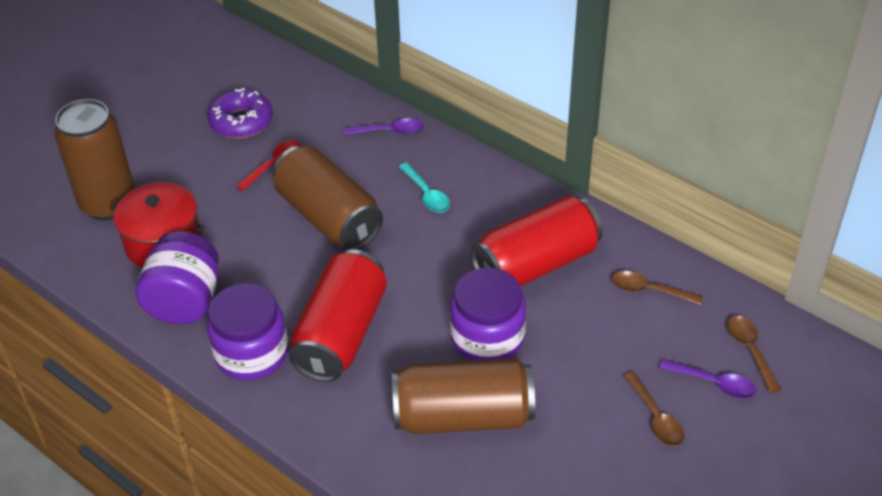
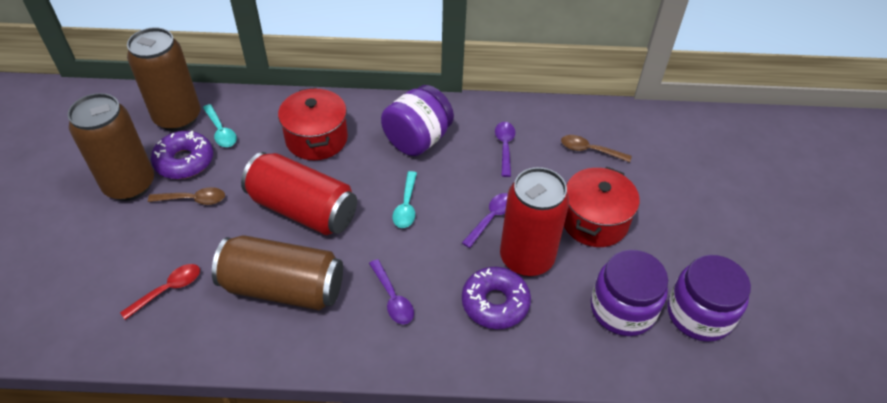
brown spoon: [612,271,703,305] [624,371,685,446] [728,316,781,393] = 3 -> [148,187,225,205] [561,135,632,162] = 2
purple donut: [207,88,273,138] = 1 -> [151,131,213,179] [462,267,531,329] = 2
purple spoon: [344,118,424,135] [659,359,756,399] = 2 -> [369,259,414,324] [462,193,508,248] [495,122,515,177] = 3
red pot: [110,182,204,268] = 1 -> [278,88,348,160] [564,167,640,247] = 2
turquoise spoon: [399,162,450,213] = 1 -> [203,104,237,147] [392,171,417,228] = 2

